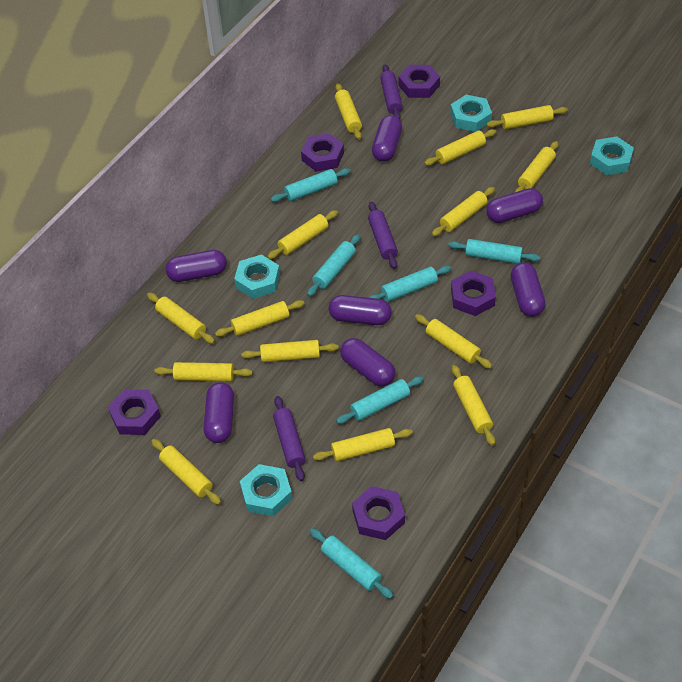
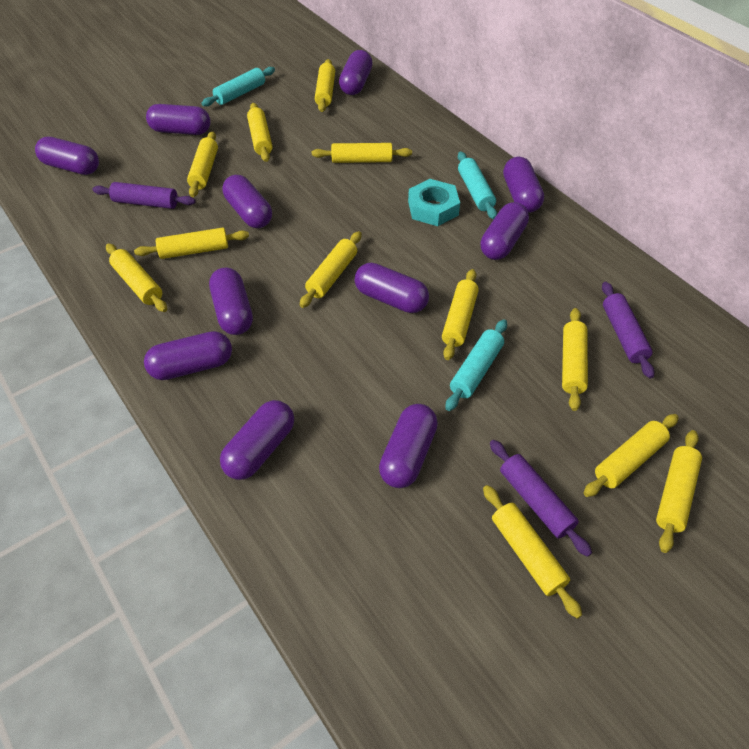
purple capsule: [166,250,227,282] [204,382,234,443] [329,295,392,325] [340,338,395,386] [372,115,402,162] [486,188,543,223] [510,262,546,317] = 7 -> [35,137,99,175] [144,331,232,380] [146,104,211,135] [209,267,253,335] [220,400,294,480] [223,175,272,228] [339,50,373,95] [355,263,429,313] [379,404,438,488] [480,202,529,260] [503,157,544,213] = 11
purple nut: [108,389,161,435] [301,133,344,172] [352,486,405,540] [399,65,440,98] [451,271,496,316] = 5 -> none = 0
turquoise nut: [234,254,280,299] [240,464,292,517] [450,95,492,132] [590,137,634,175] = 4 -> [408,179,460,226] = 1
turquoise rolling pin: [271,168,351,202] [307,234,360,297] [310,528,394,599] [336,376,424,424] [368,265,451,302] [448,239,540,264] = 6 -> [202,67,275,107] [445,319,507,411] [458,152,497,219] = 3
yellow rolling pin: [147,293,215,344] [151,439,221,505] [154,362,252,381] [215,300,305,337] [241,340,339,362] [267,210,338,259] [313,428,413,461] [335,83,362,140] [415,314,492,369] [424,129,497,166] [432,187,495,237] [452,365,495,446] [487,105,568,129] [515,141,559,192] = 14 -> [106,243,167,312] [134,228,249,259] [187,131,218,197] [247,103,273,162] [300,231,362,308] [312,143,412,163] [315,59,335,112] [442,269,479,360] [483,485,582,619] [562,308,588,411] [584,414,679,497] [656,430,702,553] = 12

